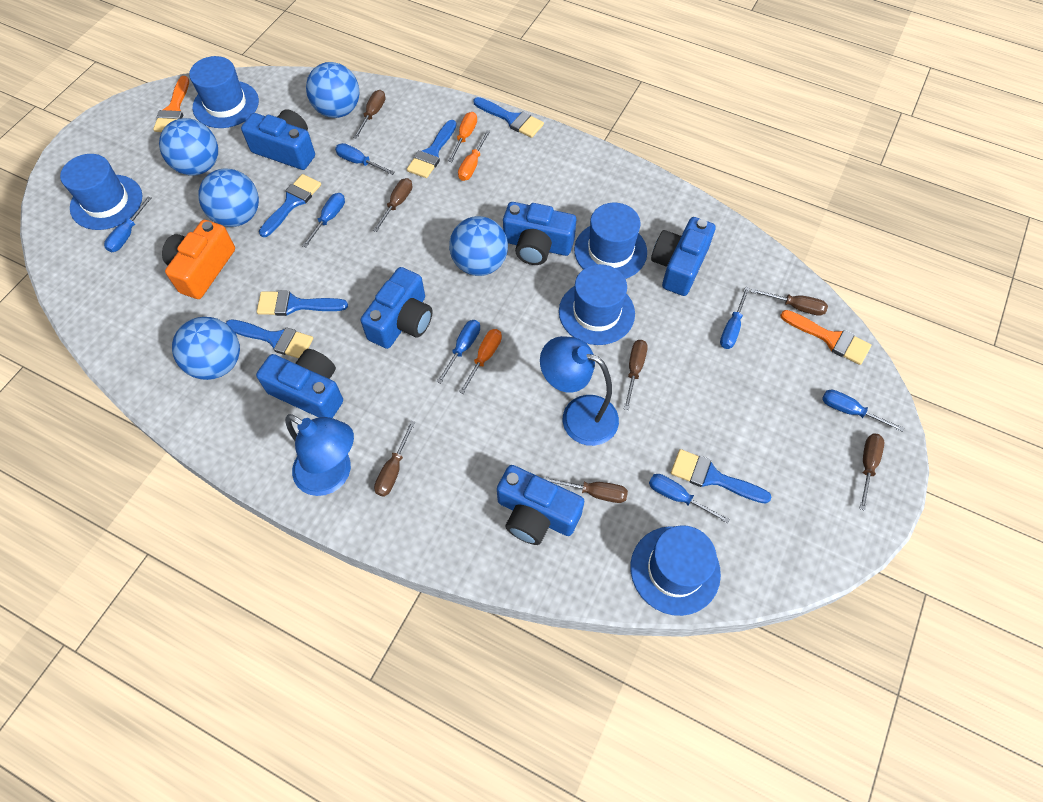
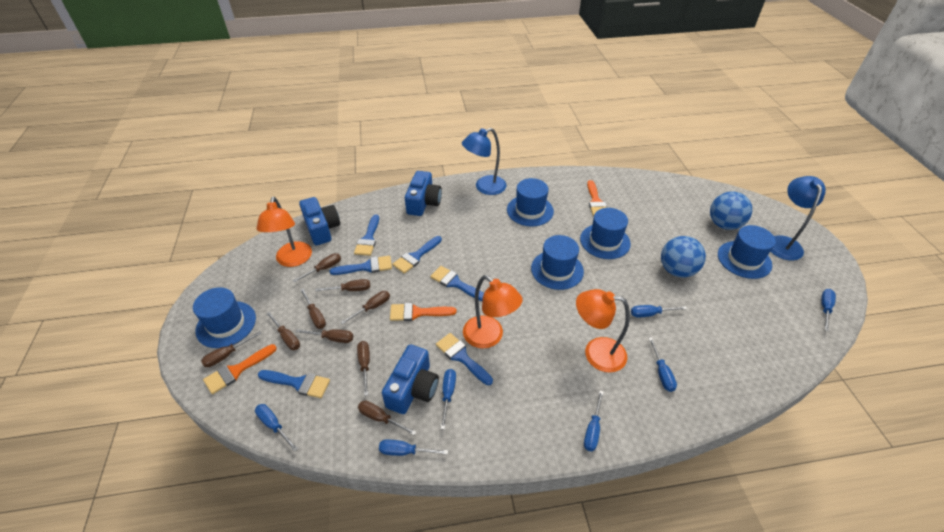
blue ball: [159,118,218,176] [172,317,240,380] [198,169,259,227] [306,62,359,118] [449,216,508,276] = 5 -> [661,236,706,278] [710,191,752,230] = 2
blue camera: [241,109,315,170] [256,349,343,418] [361,267,433,349] [497,465,584,545] [503,202,576,265] [651,217,716,296] = 6 -> [299,197,340,245] [382,345,439,414] [405,171,442,216] = 3
brown screwdriver: [353,90,385,139] [373,178,412,232] [374,421,416,497] [543,477,628,503] [624,340,648,410] [751,288,828,316] [859,433,884,511] = 7 -> [201,331,262,367] [266,312,300,350] [292,253,341,283] [296,329,353,343] [300,289,326,329] [315,279,370,291] [341,291,390,324] [357,341,370,396] [358,401,416,435] = 9
orange brush: [153,76,189,132] [780,310,871,365] = 2 -> [203,344,277,394] [390,303,457,321] [587,180,607,216] = 3
orange camera: [162,220,235,299] = 1 -> none = 0
orange lamp: none = 0 -> [256,197,312,267] [463,275,523,349] [576,289,630,373] = 3
orange screwdriver: [448,112,477,162] [458,130,491,181] [459,329,502,394] = 3 -> none = 0

